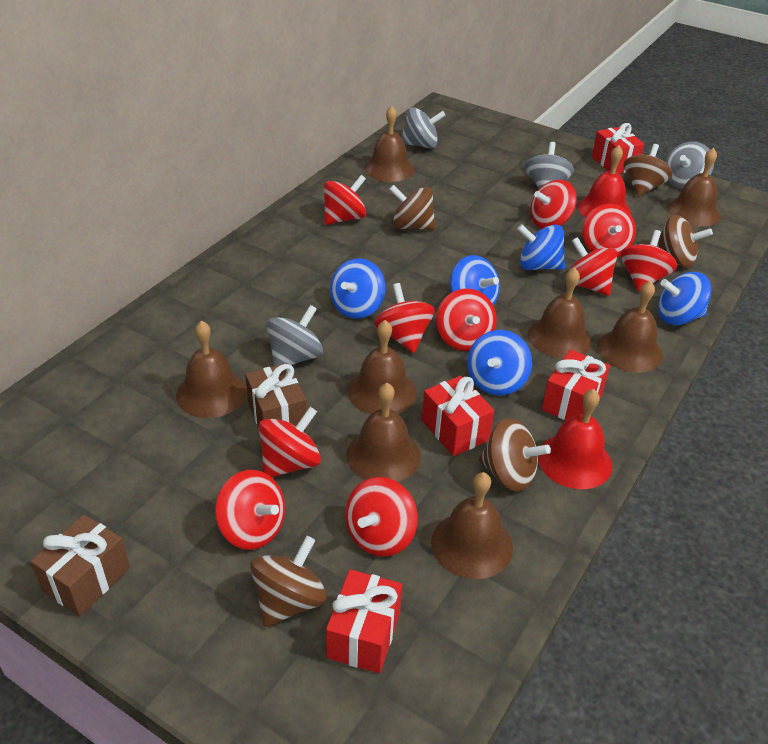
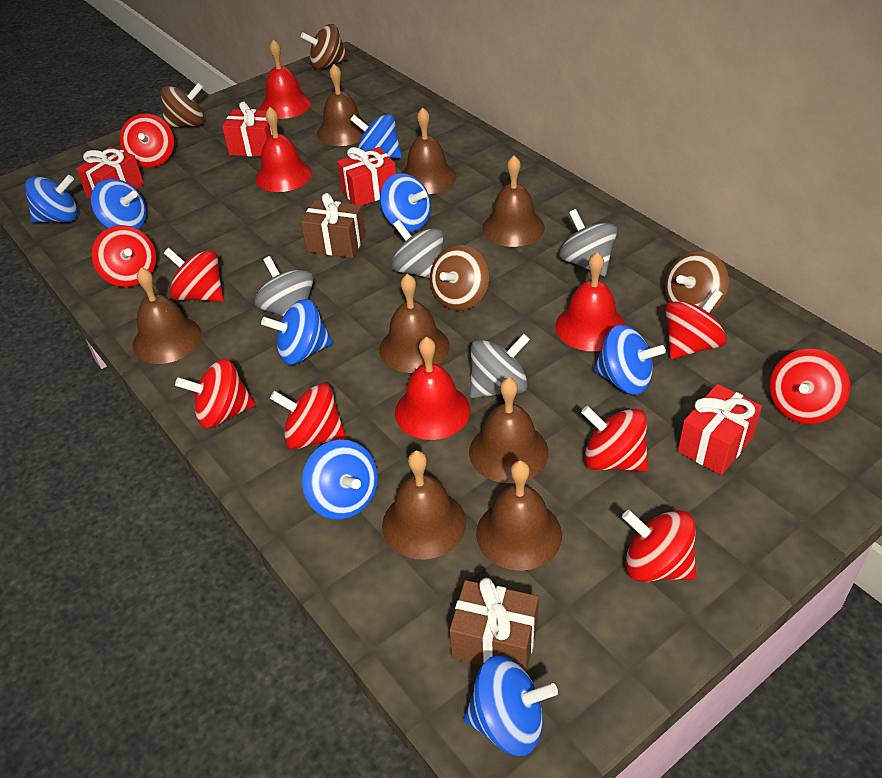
blue spinning top: [330,258,386,319] [450,255,500,305] [467,330,532,395] [517,224,565,270] [658,272,711,325] = 5 -> [25,175,78,223] [91,179,146,229] [261,299,333,365] [302,439,378,520] [350,114,402,158] [380,173,431,232] [464,655,558,756] [593,324,666,395] = 8
brown spinning top: [250,536,327,627] [389,185,436,230] [478,418,551,491] [623,144,672,197] [657,215,713,268] = 5 -> [161,83,204,128] [301,24,348,69] [430,245,489,310] [665,251,729,313] = 4
red bell: [538,389,612,489] [577,145,631,217] = 2 -> [255,107,312,192] [260,39,311,119] [395,337,471,440] [555,252,626,351] = 4
red spinning top: [215,470,285,550] [259,407,321,478] [324,175,366,225] [345,477,418,557] [374,283,435,353] [436,289,497,351] [530,180,577,229] [570,237,617,296] [582,204,636,257] [620,230,677,292] = 10 -> [91,225,156,287] [119,114,174,168] [164,248,224,302] [175,359,255,428] [270,383,346,449] [581,406,648,471] [622,510,696,582] [665,289,727,359] [769,349,850,424] = 9

